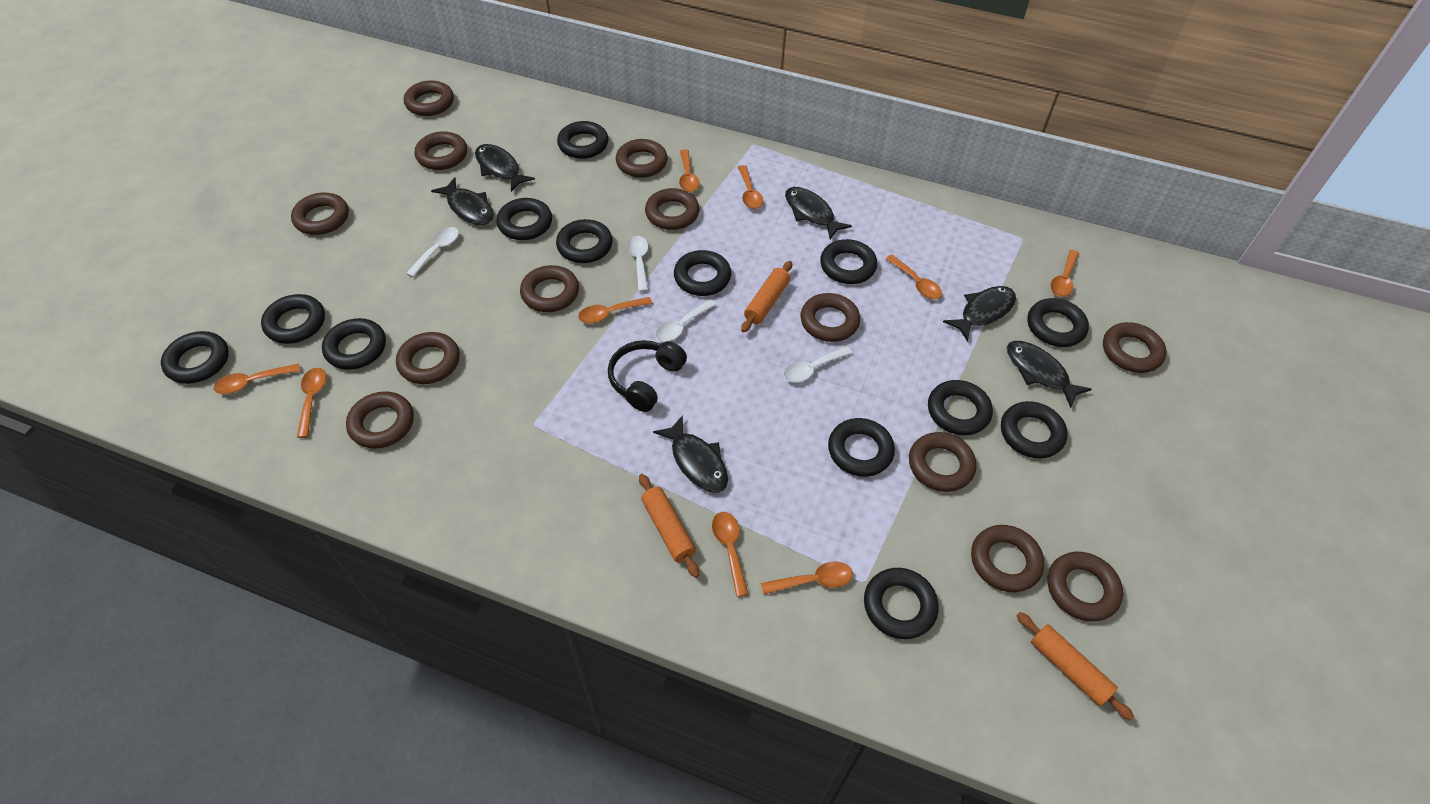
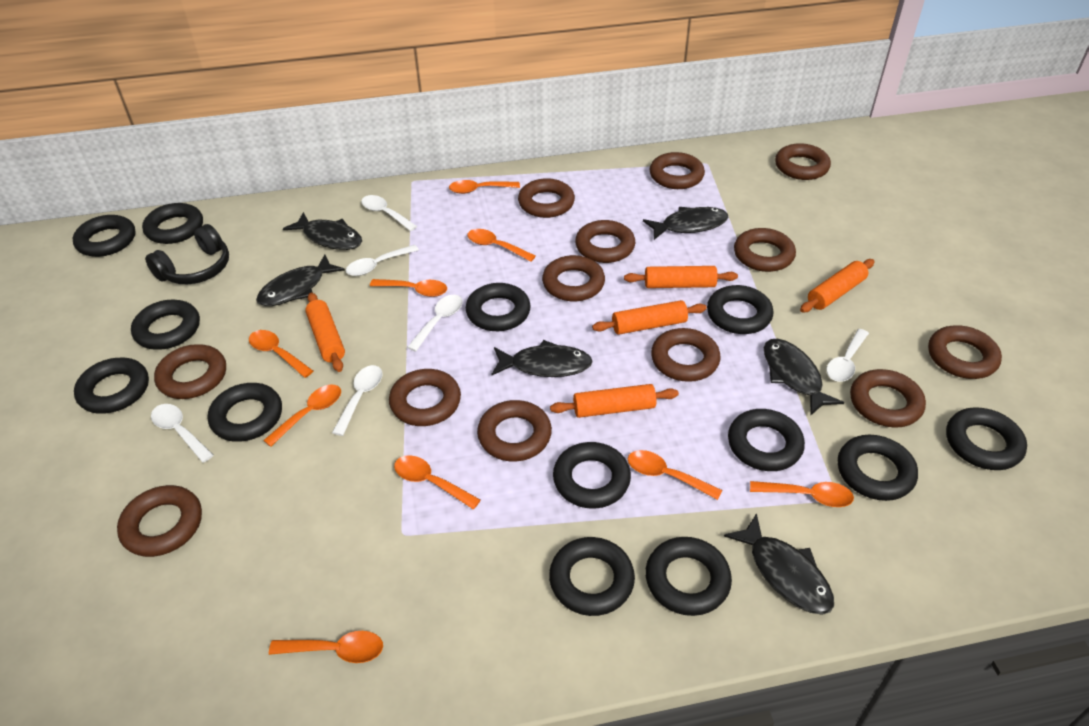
orange rolling pin: [639,474,699,578] [741,261,792,333] [1016,612,1134,721] = 3 -> [305,292,345,372] [550,384,679,418] [592,300,707,335] [624,266,738,288] [800,259,875,312] = 5
white spoon: [406,227,459,277] [627,236,648,292] [655,299,716,342] [784,346,852,383] = 4 -> [151,404,214,463] [332,365,383,436] [346,245,419,276] [361,195,417,231] [407,295,463,352] [827,329,869,382] = 6

